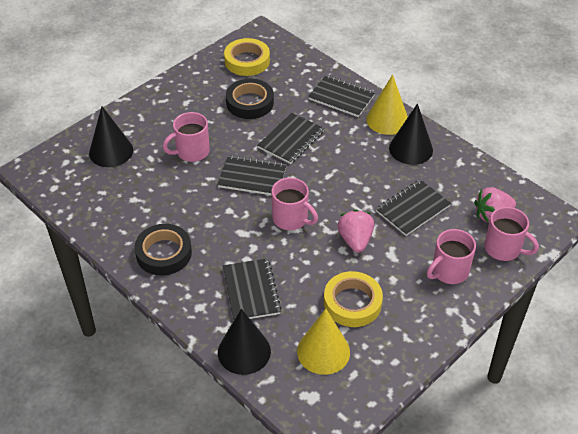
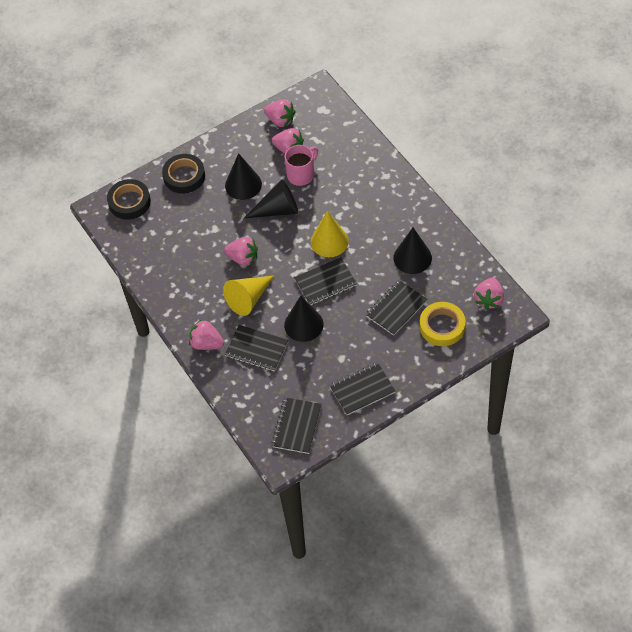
black cone: [89,106,133,167] [218,309,271,375] [389,103,433,165] = 3 -> [225,153,262,200] [244,180,298,218] [284,296,324,342] [393,228,432,274] = 4
pink mug: [163,112,210,162] [271,177,318,230] [427,229,476,284] [484,207,539,261] = 4 -> [284,145,318,186] = 1
pink strawberry: [337,210,374,253] [474,187,516,223] = 2 -> [189,319,224,350] [224,237,258,266] [264,100,295,127] [272,128,304,154] [474,278,504,310] = 5
yellow tape: [224,38,270,76] [324,271,383,327] = 2 -> [420,302,466,346] = 1

